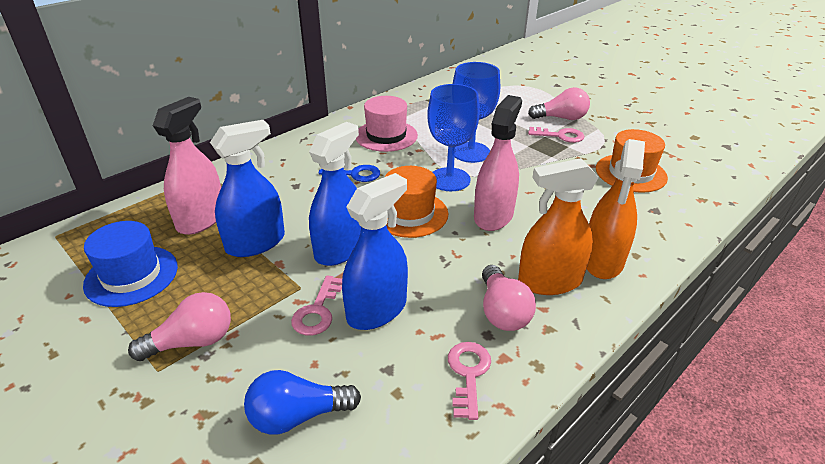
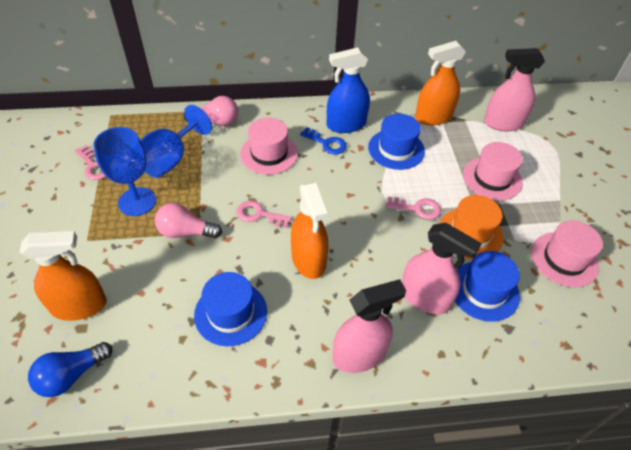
blue hat: [83,221,178,307] = 1 -> [194,272,267,346] [368,114,425,170] [455,251,520,322] = 3
blue spray bottle: [210,120,285,257] [309,122,361,266] [342,173,408,330] = 3 -> [327,47,370,133] = 1
orange hat: [385,166,448,238] [596,129,668,193] = 2 -> [440,195,504,259] = 1
orange spray bottle: [518,158,599,295] [587,139,645,279] = 2 -> [20,231,107,321] [291,182,328,279] [415,41,466,126] = 3
pink hat: [356,96,418,152] = 1 -> [240,117,298,175] [463,142,523,201] [531,220,603,288] = 3
pink light bulb: [128,292,231,361] [482,265,536,331] [528,87,590,120] = 3 -> [155,203,222,239] [184,96,238,126] = 2
pink spray bottle: [153,97,221,235] [474,95,522,231] = 2 -> [332,279,406,373] [402,223,482,314] [484,48,545,131] = 3

